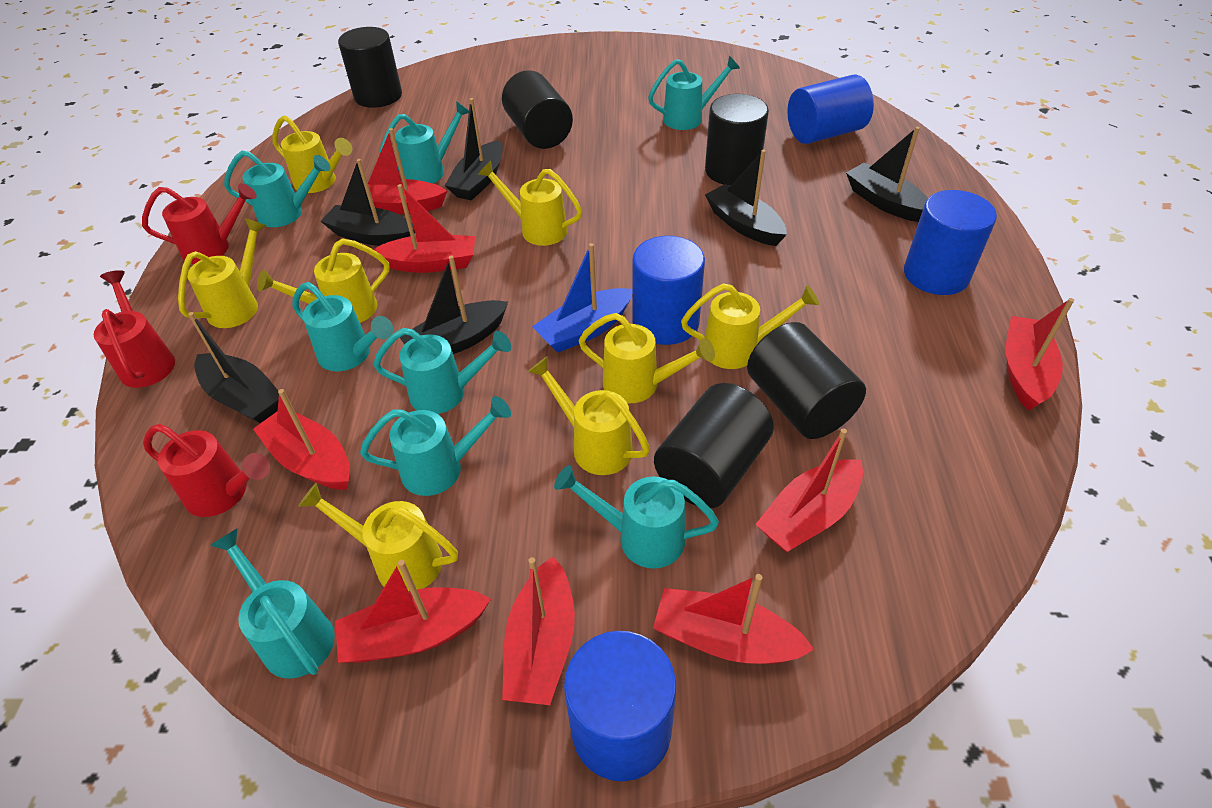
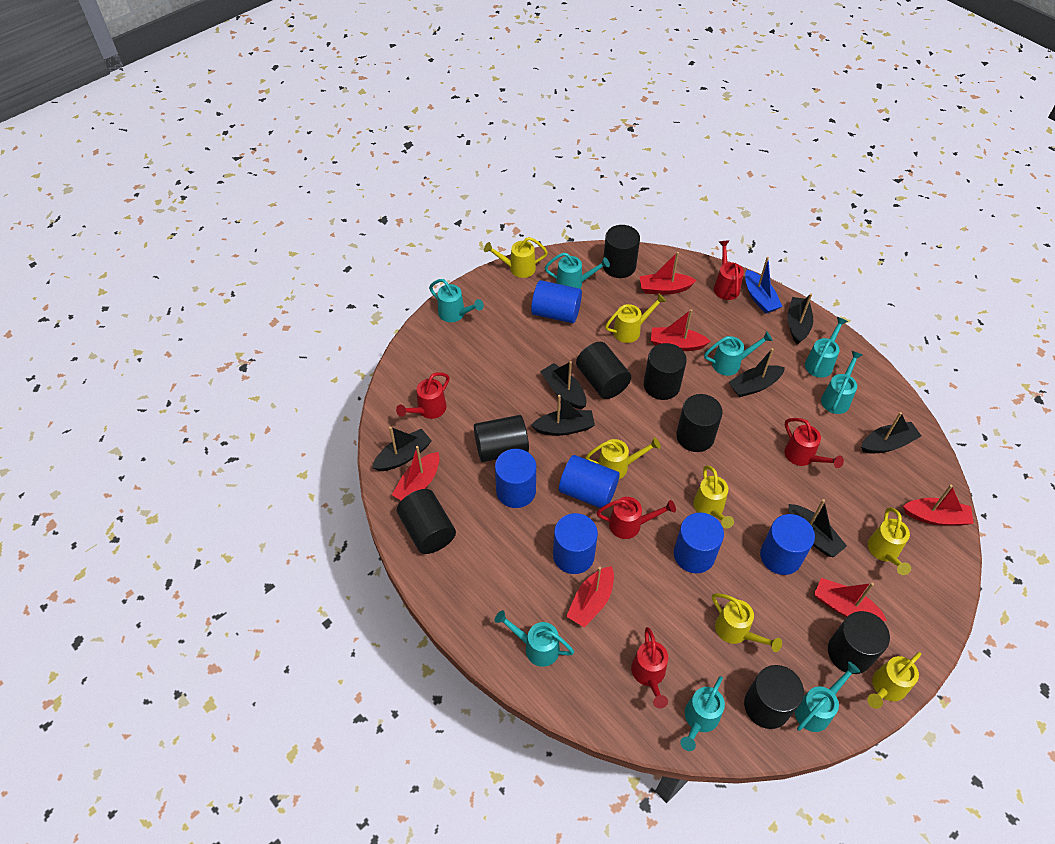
black boat: [188,312,279,423] [321,159,415,246] [400,255,508,354] [445,98,503,200] [705,150,787,246] [846,127,928,222] = 6 -> [372,427,432,471] [531,395,595,436] [540,361,586,409] [729,348,785,397] [788,293,813,345] [789,499,847,557] [861,412,921,453] = 7
black cylinder: [338,27,402,108] [502,71,573,149] [654,383,774,508] [705,94,769,186] [747,322,866,439] = 5 -> [397,489,456,554] [474,415,529,462] [576,342,631,399] [603,225,640,278] [644,343,687,400] [676,394,723,452] [744,665,804,729] [828,611,890,674] = 8
blue cylinder: [564,631,676,781] [632,236,705,345] [788,75,874,144] [904,190,997,295] = 4 -> [495,449,536,508] [531,280,582,323] [553,513,598,574] [559,455,620,508] [674,513,724,573] [760,514,815,575] = 6
red boat: [253,389,350,490] [335,560,491,663] [363,128,447,214] [373,184,475,273] [502,556,575,705] [653,574,815,664] [755,428,863,552] [1006,298,1074,411] = 8 -> [392,446,440,500] [566,566,614,628] [639,252,697,295] [651,309,711,351] [814,578,887,621] [903,485,974,526] = 6
red watering can: [94,270,175,388] [142,183,257,264] [143,424,270,517] = 3 -> [396,372,450,419] [596,497,676,539] [631,627,668,709] [714,240,744,300] [785,418,844,468] = 5
yellow watering can: [178,218,266,328] [257,238,390,323] [272,115,352,193] [298,483,458,591] [478,160,582,246] [528,356,650,475] [578,313,715,403] [681,283,819,369] = 8 -> [484,237,548,278] [585,437,661,479] [605,294,666,343] [693,465,734,529] [712,593,782,652] [867,652,921,709] [868,507,911,575] = 7

